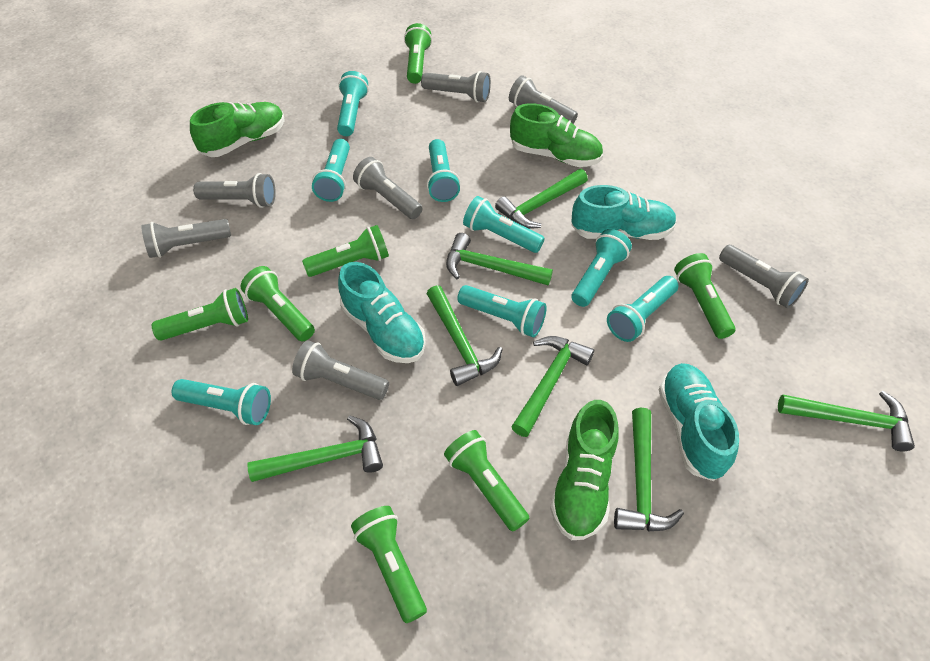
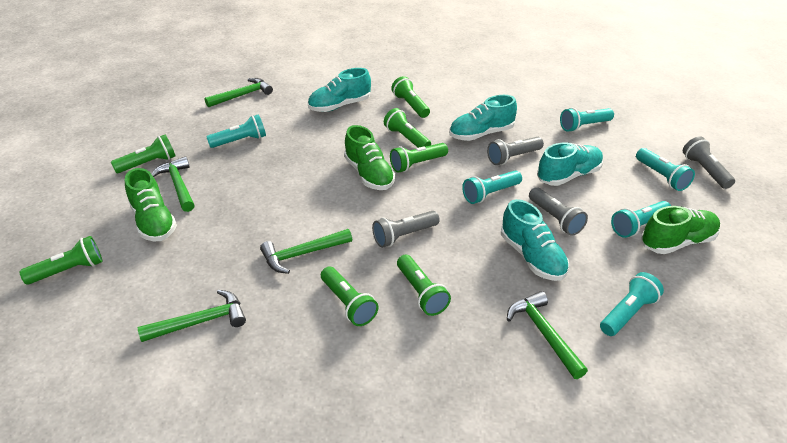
green hammer: [247,415,383,482] [427,285,503,386] [446,233,553,285] [495,169,588,229] [511,336,594,437] [614,408,684,531] [778,391,915,452] = 7 -> [138,290,246,342] [152,156,194,212] [204,78,273,108] [260,229,352,274] [507,291,588,379] = 5
grey flashlight: [141,219,231,258] [193,173,276,208] [292,340,389,400] [353,157,423,219] [421,71,491,102] [509,75,578,124] [719,245,809,308] = 7 -> [372,211,440,248] [487,137,544,165] [529,187,588,236] [683,136,735,189] = 4
turquoise flashlight: [172,379,271,425] [312,139,350,202] [337,71,369,136] [427,139,460,202] [457,285,547,338] [463,196,545,253] [572,229,632,307] [607,276,678,342] = 8 -> [206,114,266,148] [462,170,522,204] [560,108,614,132] [600,272,664,336] [611,201,671,238] [636,148,695,191] = 6
turquoise shoe: [338,262,426,363] [571,185,677,240] [658,363,739,481] = 3 -> [308,68,371,112] [449,95,517,141] [501,199,569,281] [537,143,603,186] = 4

